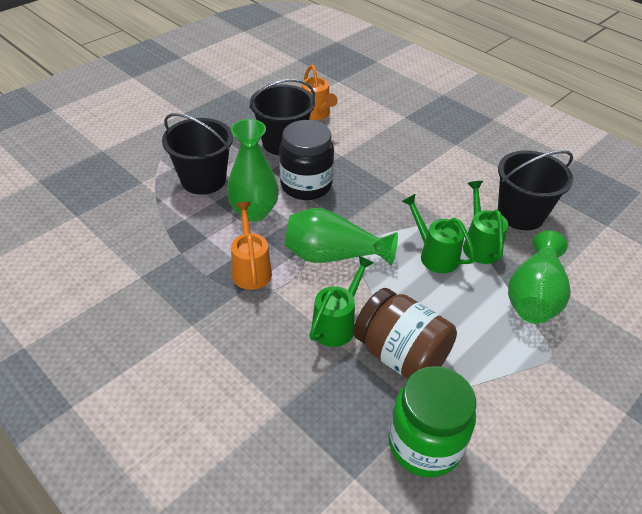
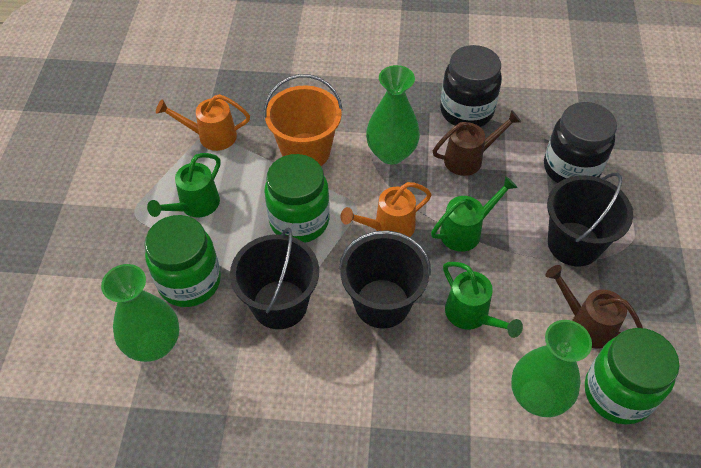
black jar: [279,120,334,200] = 1 -> [440,45,502,127] [544,102,617,183] = 2
brown jar: [353,288,457,379] = 1 -> none = 0
brown watering can: none = 0 -> [433,110,521,176] [545,265,643,349] = 2
green jar: [388,366,476,477] = 1 -> [145,215,221,307] [264,154,330,243] [585,328,680,425] = 3
orange bucket: none = 0 -> [264,74,343,166] = 1

